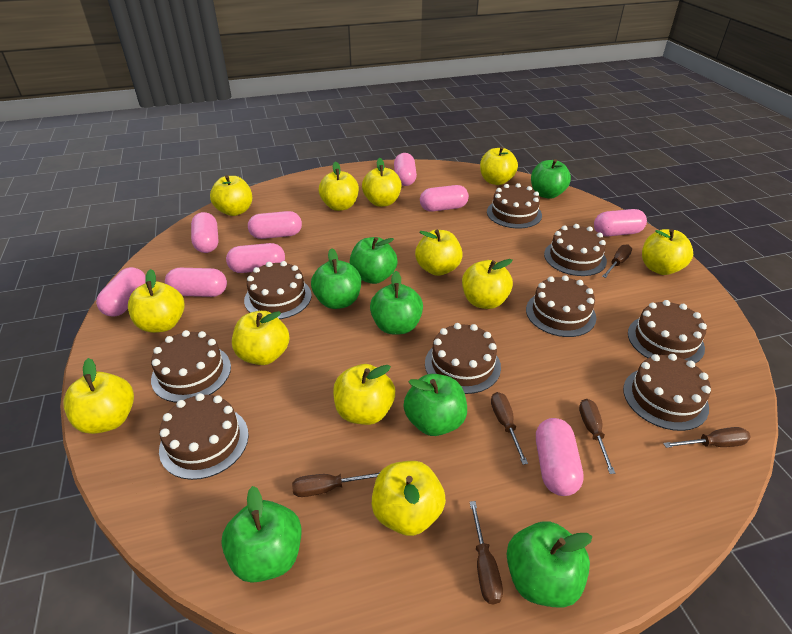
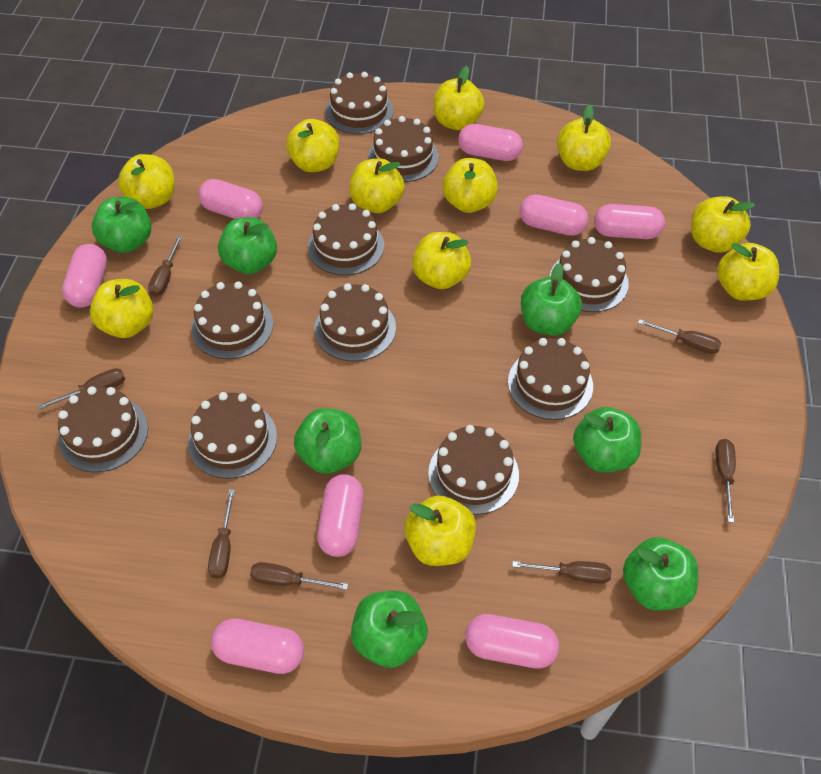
brown cake: [151,330,231,403] [159,393,249,480] [244,261,312,319] [425,323,501,394] [487,183,542,228] [526,275,596,337] [544,224,607,276] [623,354,711,431] [628,300,707,363] = 9 -> [58,386,148,472] [188,392,277,479] [191,281,273,359] [308,203,384,275] [314,283,396,362] [325,72,393,134] [368,116,439,182] [428,425,519,515] [508,338,593,420] [550,237,629,312] = 10
brown screwdriver: [292,472,380,497] [470,501,503,604] [491,392,528,465] [579,399,615,474] [602,244,632,278] [663,427,751,448] = 6 -> [38,368,125,409] [148,235,183,297] [208,489,235,579] [250,562,348,590] [512,561,611,584] [638,319,721,354] [715,439,736,523] = 7
pink capsule: [96,267,145,317] [165,268,227,297] [191,212,219,253] [226,243,285,273] [248,211,302,239] [394,153,417,186] [420,185,469,211] [536,418,584,496] [594,209,647,237] = 9 -> [62,244,107,308] [198,179,263,219] [211,618,304,674] [317,474,364,557] [458,124,523,161] [465,614,559,668] [520,194,589,236] [594,204,665,239] = 8
yellow apple: [63,358,134,434] [128,269,184,333] [210,175,252,216] [232,311,290,365] [319,161,359,211] [333,364,395,425] [362,158,401,207] [372,461,446,536] [415,230,463,276] [462,259,513,309] [480,147,518,185] [642,229,693,275] = 12 -> [90,279,154,338] [118,154,175,209] [286,119,339,172] [349,158,405,213] [404,495,476,566] [412,232,471,289] [433,66,485,130] [442,158,498,213] [557,105,611,171] [691,196,755,253] [717,243,779,301] = 11

